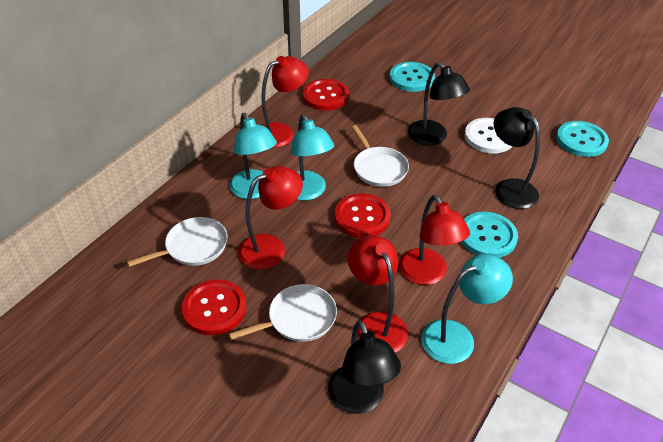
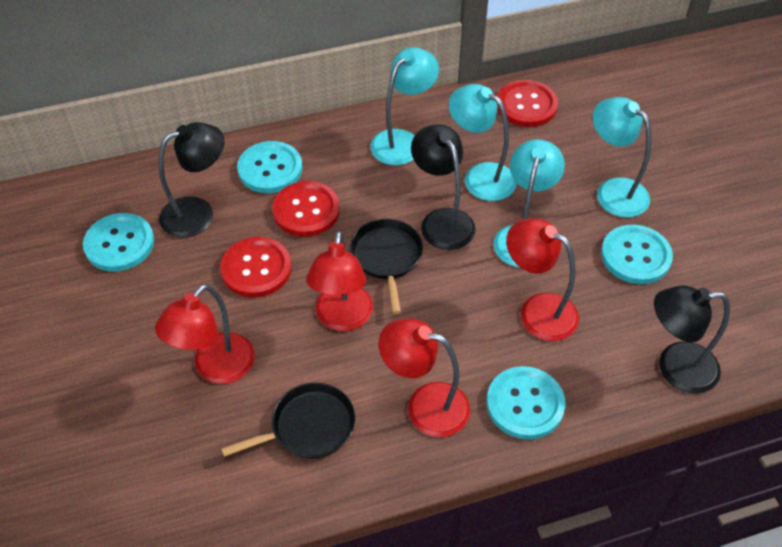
black pan: none = 0 -> [221,383,355,458] [350,219,423,314] = 2
turquoise button: [390,62,435,92] [461,212,518,258] [556,121,609,157] = 3 -> [83,213,154,272] [237,141,303,193] [487,366,566,439] [601,225,673,284] = 4
turquoise lamp: [229,113,277,199] [291,114,334,200] [421,254,513,364] = 3 -> [370,47,439,165] [449,84,517,201] [493,139,565,267] [593,97,651,218] = 4
white button: [464,118,512,153] = 1 -> none = 0
white pan: [127,217,228,267] [229,284,337,342] [352,125,409,187] = 3 -> none = 0

